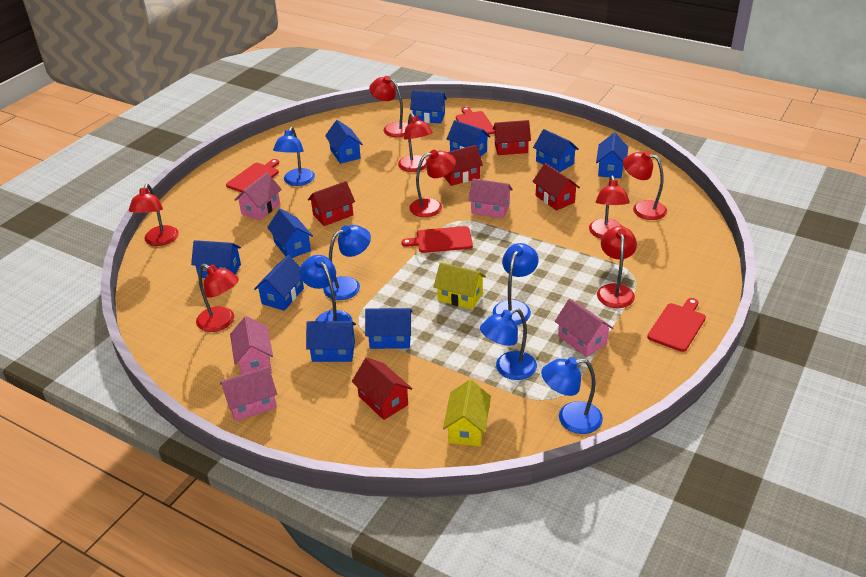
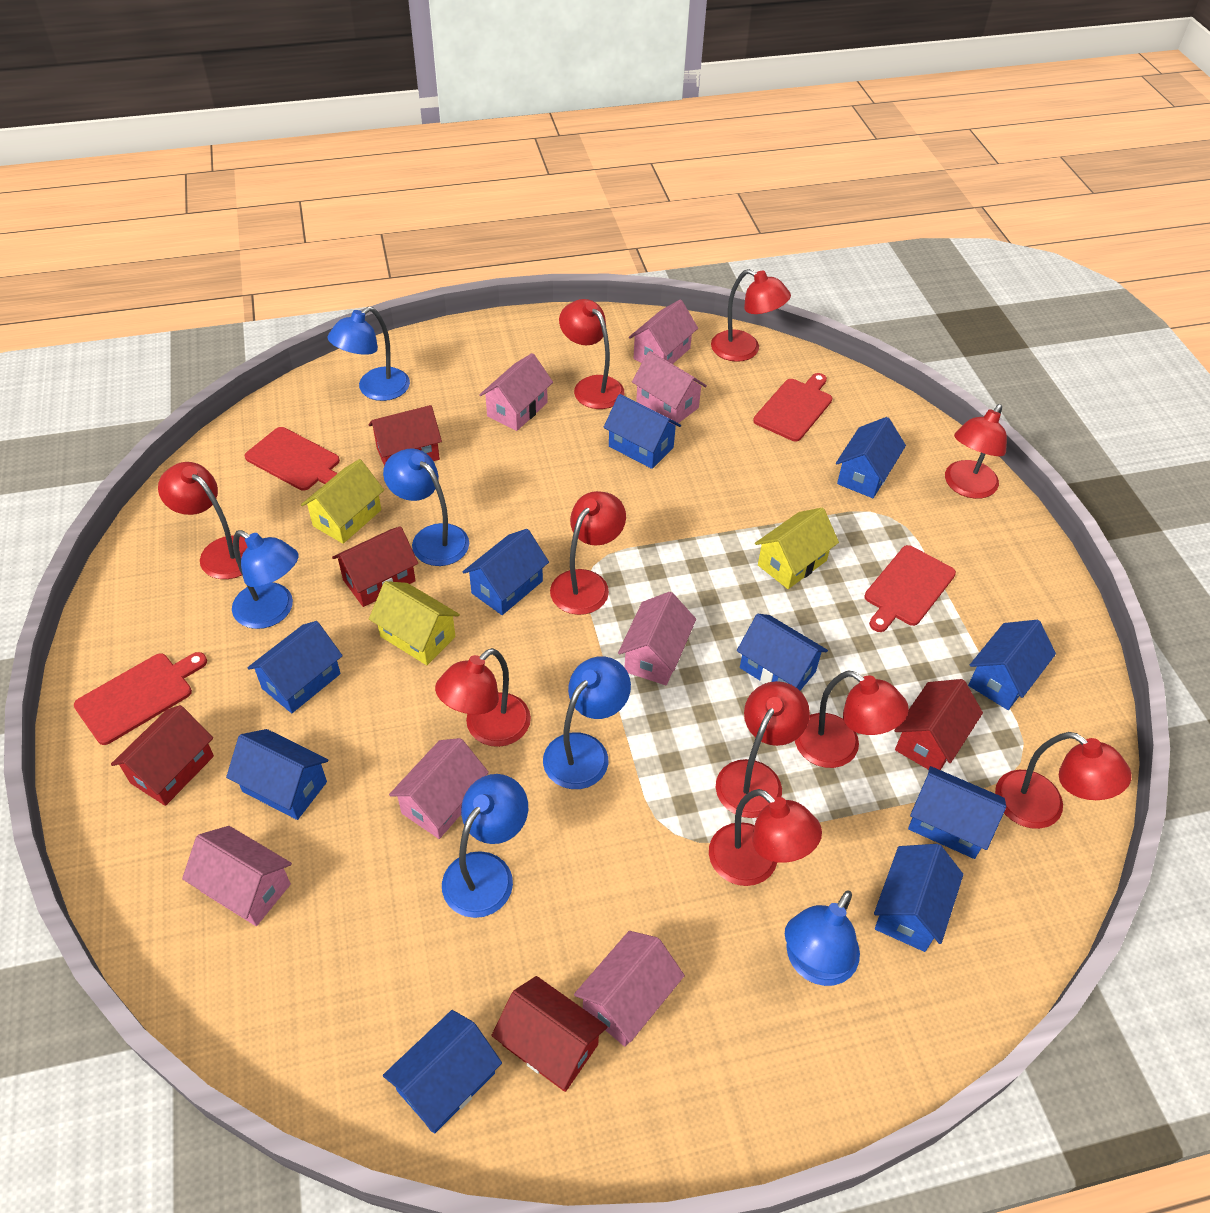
pink house: [220,366,277,422] [230,316,273,375] [235,172,282,220] [468,178,513,219] [555,299,614,357] = 5 -> [182,826,292,926] [389,738,489,839] [479,353,553,431] [574,931,685,1047] [618,592,696,685] [629,300,698,364] [632,351,707,425] = 7
red lamp: [129,184,179,246] [196,264,239,332] [369,76,408,137] [398,113,433,172] [409,150,456,217] [589,176,630,238] [597,226,637,308] [623,151,667,220] = 8 -> [158,462,247,579] [435,648,531,747] [550,491,626,615] [559,299,624,409] [709,789,822,886] [711,269,791,362] [716,681,810,818] [795,671,909,768] [945,404,1007,499] [995,732,1132,829] = 10
yellow house: [434,262,486,310] [443,380,491,446] = 2 -> [301,459,384,544] [369,581,460,665] [755,508,839,589] = 3

